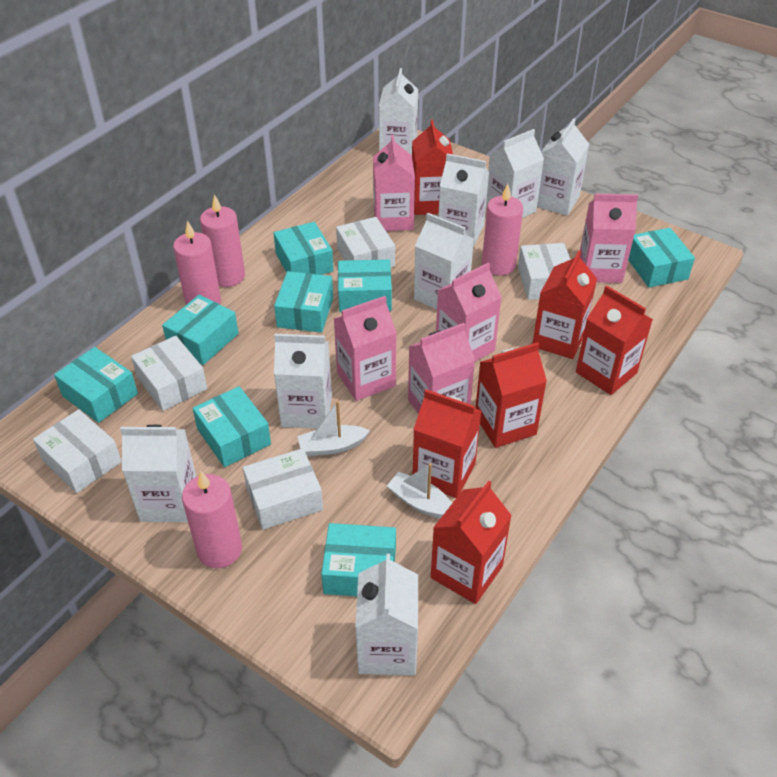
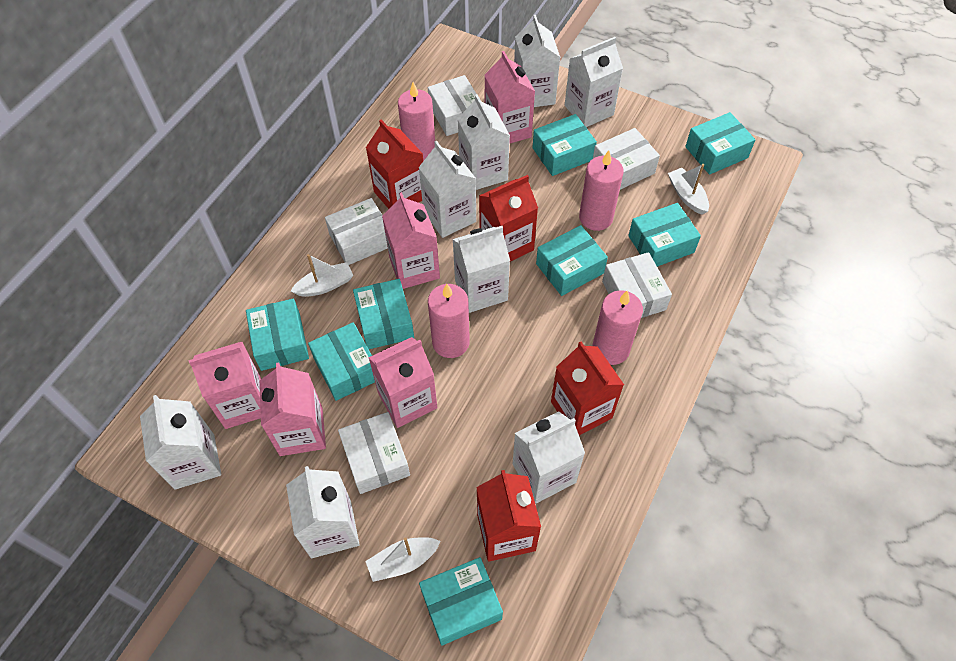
red carton: [412,119,453,215] [413,389,481,498] [431,481,512,604] [475,342,547,448] [532,250,597,359] [576,285,653,395] = 6 -> [366,120,423,209] [476,470,541,562] [479,175,538,262] [551,342,624,435] = 4
white boat: [297,401,370,456] [387,463,452,518] = 2 -> [291,254,353,297] [365,537,441,582] [668,164,709,215] = 3

